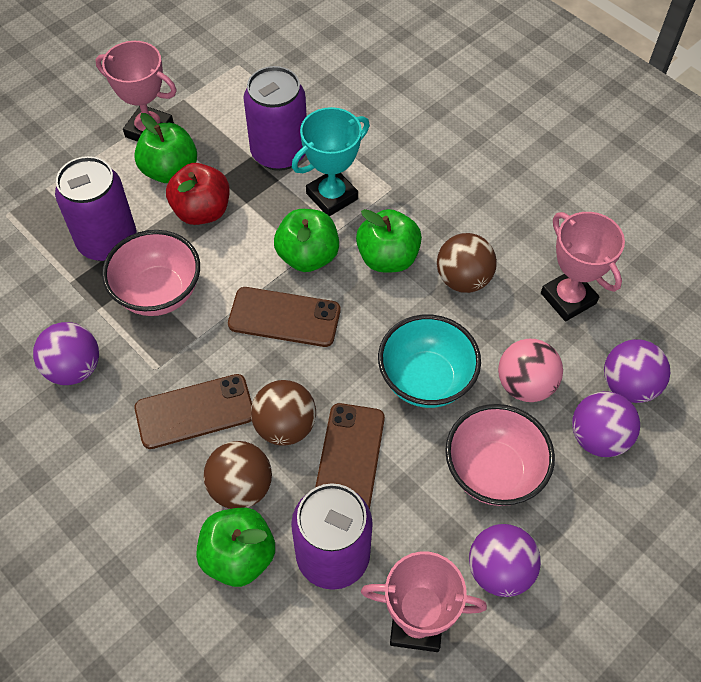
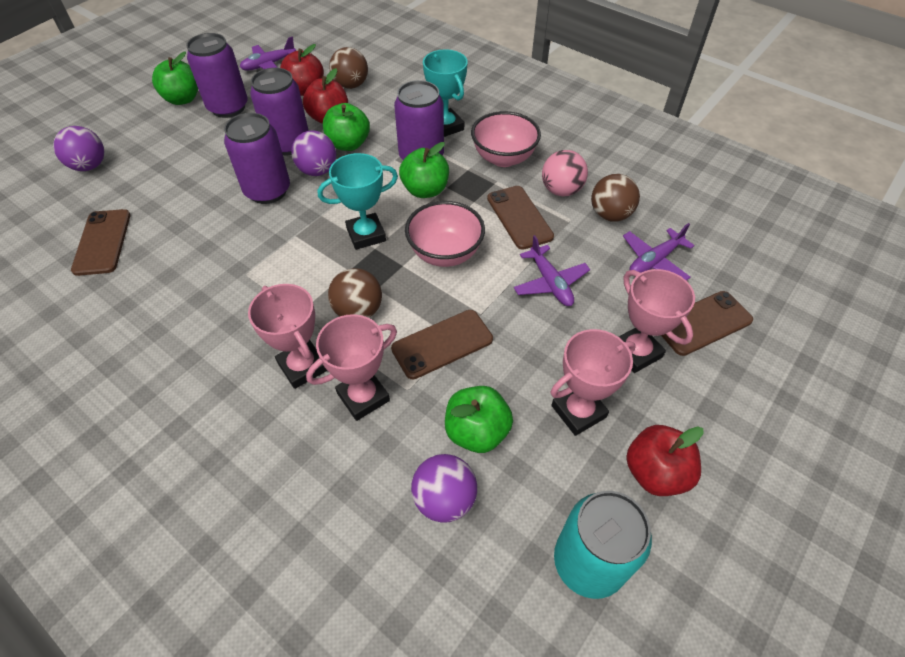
brown phone: [135,374,252,449] [228,287,340,347] [315,403,385,510] = 3 -> [71,209,131,276] [391,310,493,379] [487,186,554,250] [661,291,753,356] = 4
pink trophy: [95,41,177,142] [361,551,487,652] [541,212,625,321] = 3 -> [248,284,327,389] [306,314,397,421] [550,329,636,436] [619,269,695,373] = 4
purple ball: [33,322,99,385] [469,524,541,597] [572,391,640,457] [604,339,670,403] = 4 -> [53,126,104,171] [291,131,336,176] [411,454,477,523] = 3
purple can: [55,156,137,262] [243,66,307,171] [291,483,373,590] = 3 -> [186,33,248,118] [224,113,290,204] [250,68,309,155] [394,80,444,160] = 4
purple plane: none = 0 -> [240,37,296,70] [514,235,590,306] [623,223,695,281] = 3
red apple: [166,163,230,225] = 1 -> [280,44,324,96] [303,68,348,124] [626,425,704,496] = 3
turquoise bowl: [378,314,481,408] = 1 -> none = 0
turquoise can: none = 0 -> [554,491,652,599] = 1
turquoise trophy: [292,107,370,216] = 1 -> [318,153,398,250] [423,49,468,137] = 2

